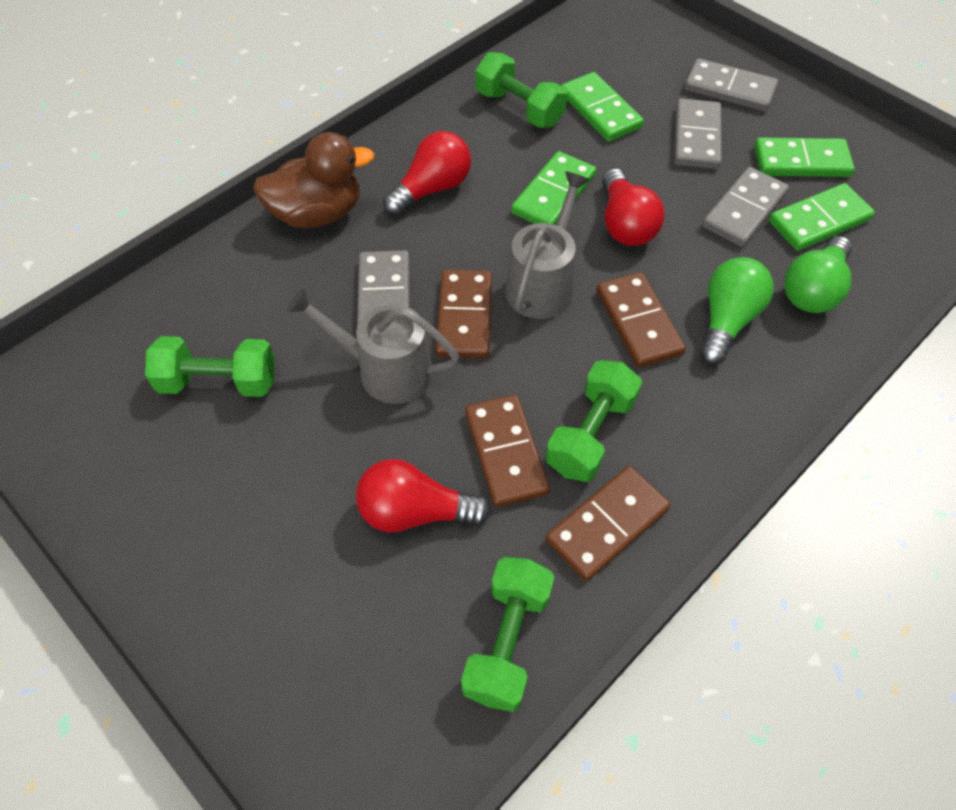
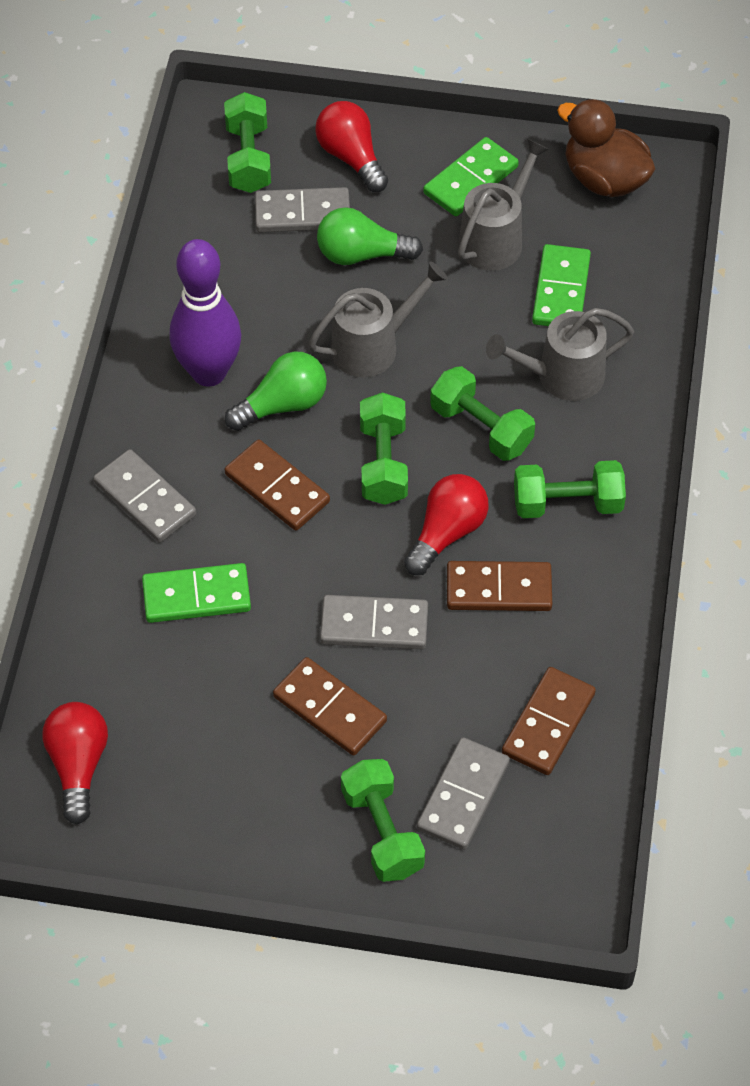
green domino: [511,151,596,225] [561,72,644,142] [754,138,855,177] [769,183,875,251] = 4 -> [142,563,251,623] [423,137,519,216] [532,244,591,326] = 3
green dumbbell: [145,336,275,397] [461,557,554,712] [475,52,567,128] [546,360,642,482] = 4 -> [224,92,271,193] [341,759,425,882] [360,392,408,505] [430,366,535,461] [514,460,626,518] = 5
grey watering can: [287,288,459,404] [505,171,590,319] = 2 -> [309,261,448,377] [458,139,549,271] [486,308,634,401] = 3
purple bowling pin: none = 0 -> [170,239,241,386] = 1

